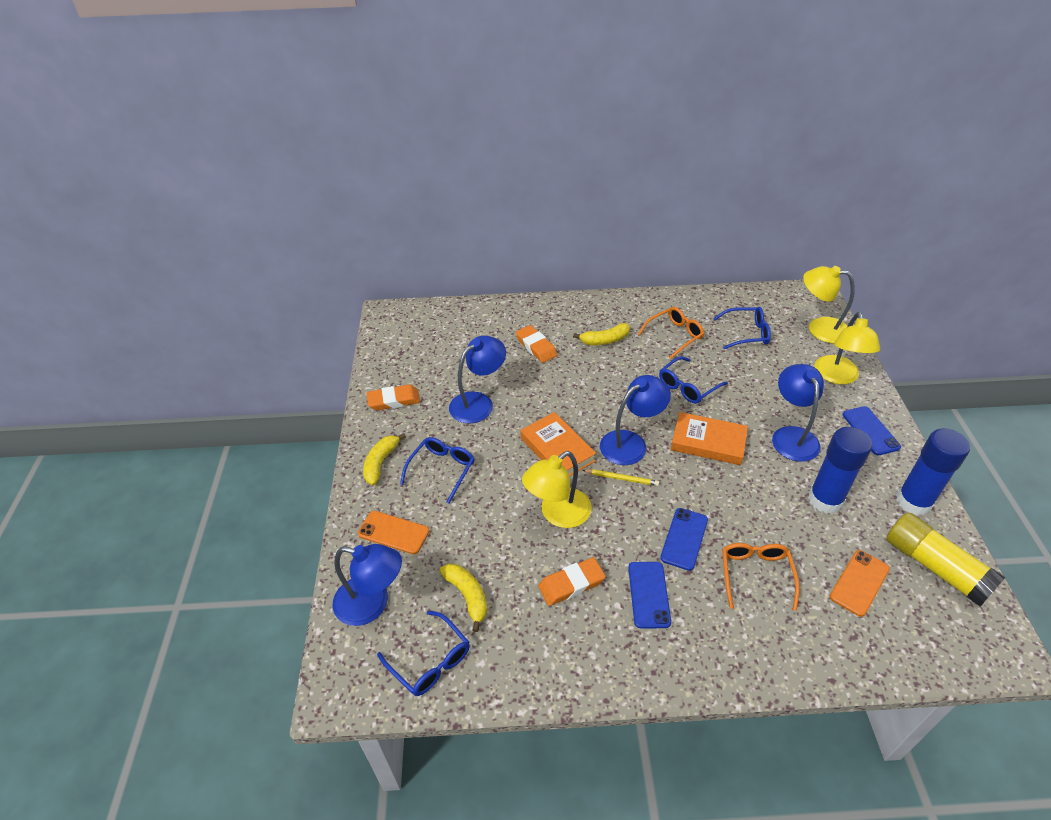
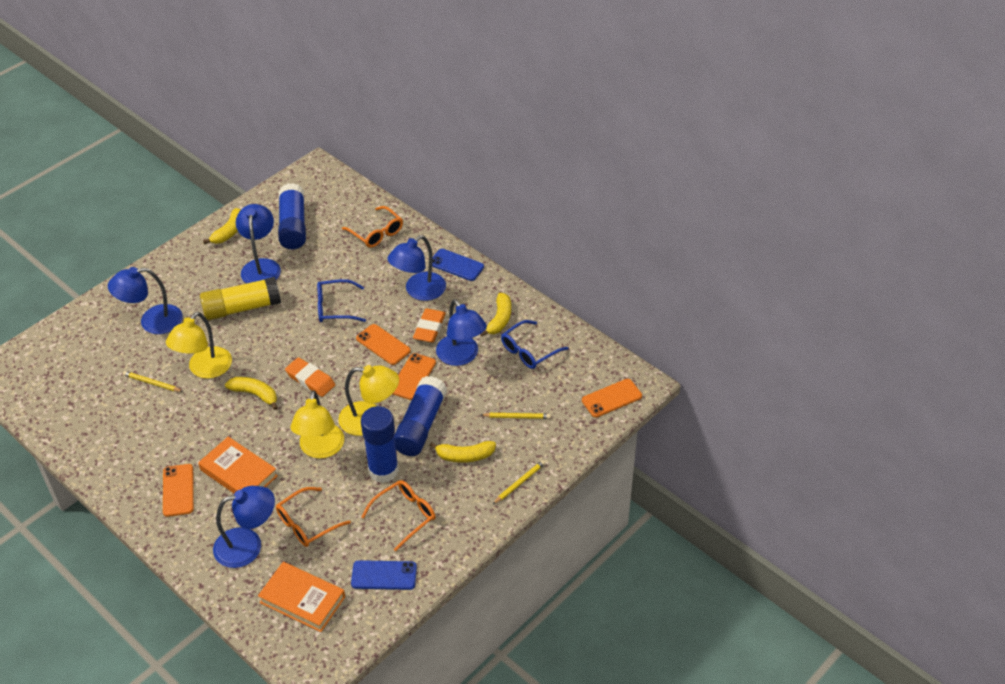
blue glasses: [377,611,470,696] [400,437,475,503] [659,356,728,404] [713,307,771,349] = 4 -> [317,279,366,322] [501,320,568,369] = 2
blue glue stick: [808,427,872,513] [896,428,970,516] = 2 -> [278,183,306,249] [361,406,399,483] [394,376,447,456] = 3
blue lamp: [332,544,402,626] [449,336,506,424] [600,375,671,465] [772,364,824,462] = 4 -> [108,267,183,334] [213,486,275,568] [236,204,281,284] [388,235,446,301] [436,299,487,366] = 5
blue phone: [628,562,671,628] [660,508,708,571] [843,406,901,455] = 3 -> [351,560,417,590] [432,249,484,281] = 2
orange eraser: [367,385,420,411] [516,325,557,363] [538,557,606,606] = 3 -> [285,357,335,397] [413,308,446,343] = 2
orange glasses: [638,307,704,359] [722,543,800,611] = 2 -> [276,487,351,547] [342,206,403,248] [362,480,435,551] = 3
orange phone: [358,511,429,554] [830,550,890,617] = 2 -> [163,464,194,517] [356,324,411,365] [393,353,436,400] [582,379,642,417] = 4
yellow banana: [363,433,406,485] [440,564,487,632] [573,323,630,345] = 3 -> [203,208,241,244] [225,377,278,410] [429,441,496,463] [480,293,511,337] = 4
yellow pencil: [583,469,659,486] = 1 -> [123,371,183,392] [481,413,551,419] [493,460,545,504] = 3

